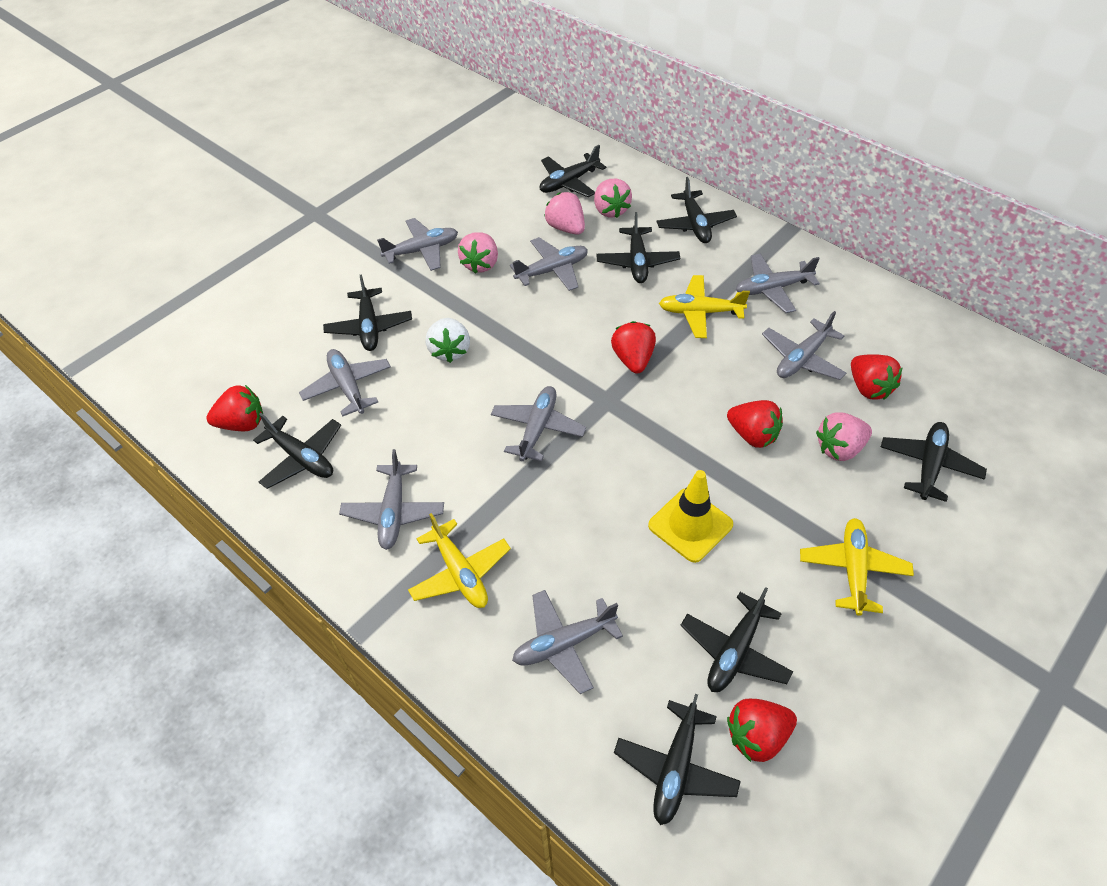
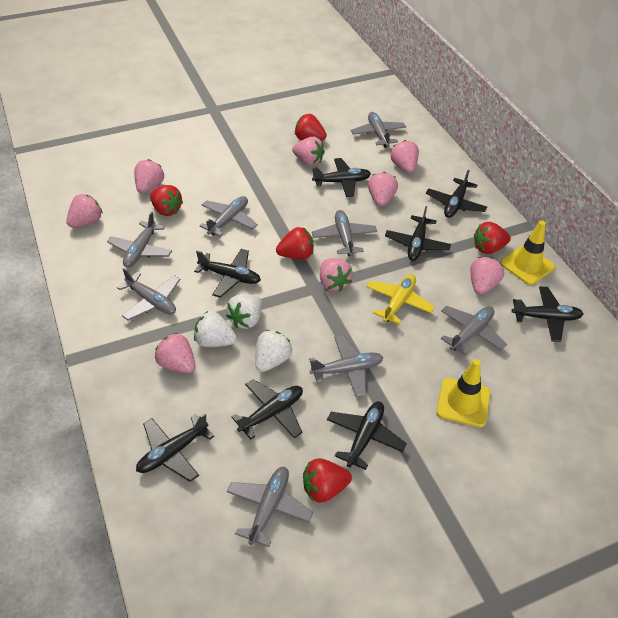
pink strawberry: [458,232,498,274] [544,192,585,235] [594,179,632,218] [816,412,872,461] = 4 -> [67,194,103,228] [134,159,164,193] [155,333,195,373] [292,137,325,166] [320,258,353,292] [368,172,398,207] [390,140,419,173] [470,257,504,295] = 8
white strawberry: [426,318,470,363] = 1 -> [194,311,237,347] [226,294,262,329] [255,330,292,372] = 3
yellow plane: [408,513,511,608] [659,275,750,338] [800,518,914,616] = 3 -> [367,274,435,324] = 1
yellow traffic cone: [648,470,733,563] = 1 -> [436,359,490,428] [500,221,555,285] = 2

